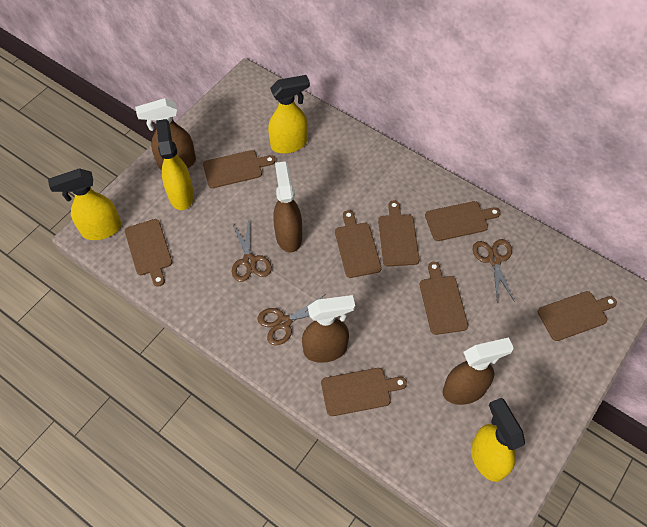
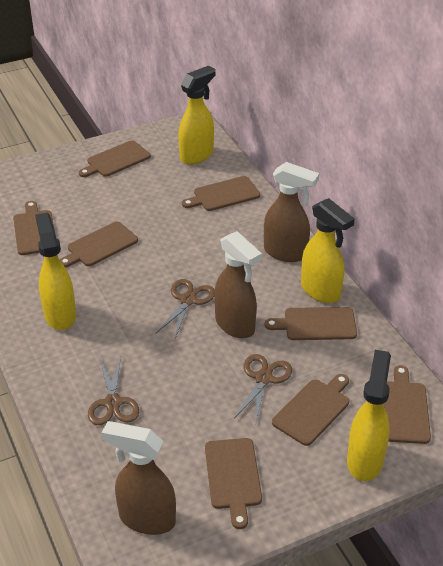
brown spray bottle: [135,98,196,170] [273,161,302,252] [302,295,355,363] [443,337,514,405] = 4 -> [101,421,176,535] [214,231,262,338] [264,162,319,262] = 3

